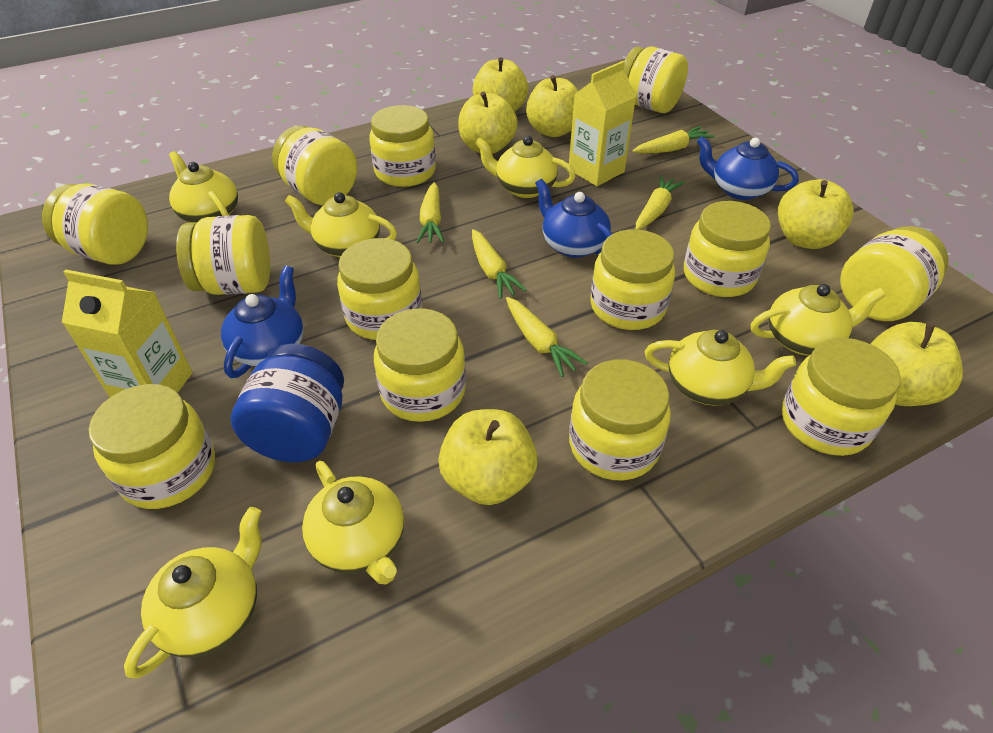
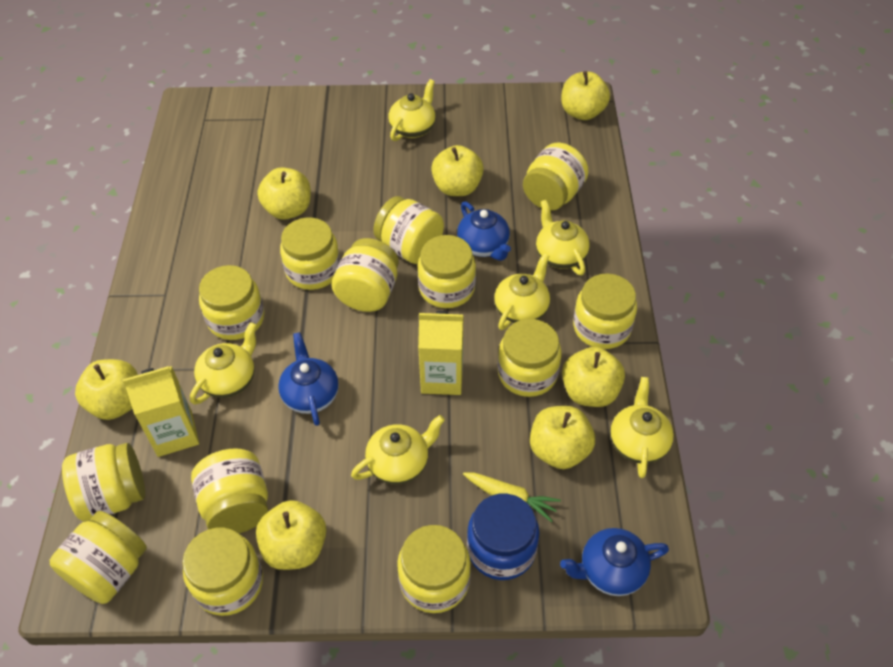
yellow apple: [439,409,538,505] [458,91,518,154] [473,57,528,112] [526,75,578,137] [778,179,854,249] [871,322,963,406] = 6 -> [75,359,138,420] [256,500,326,570] [257,167,311,219] [431,145,484,196] [530,406,595,469] [561,71,610,120] [562,347,625,407] = 7
yellow carrot: [416,182,444,243] [472,229,527,299] [506,297,588,377] [633,126,715,154] [636,175,685,230] = 5 -> [463,472,561,522] = 1
yellow teapot: [124,507,262,678] [169,151,238,223] [285,192,397,257] [302,461,404,584] [475,136,576,198] [645,330,796,406] [751,284,885,356] = 7 -> [190,322,257,405] [351,415,445,485] [388,79,436,141] [494,253,550,330] [536,200,590,275] [610,377,674,478] = 6

